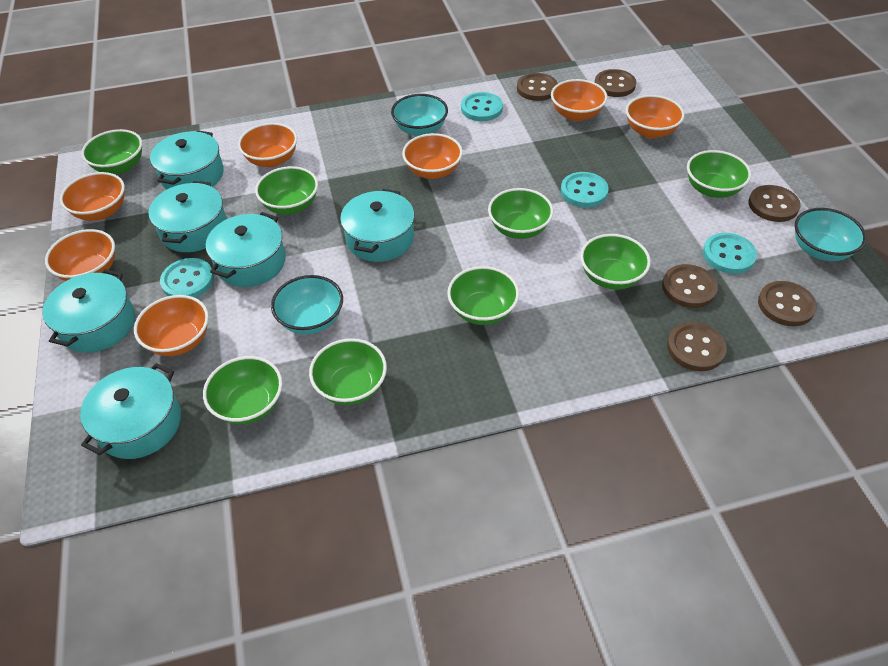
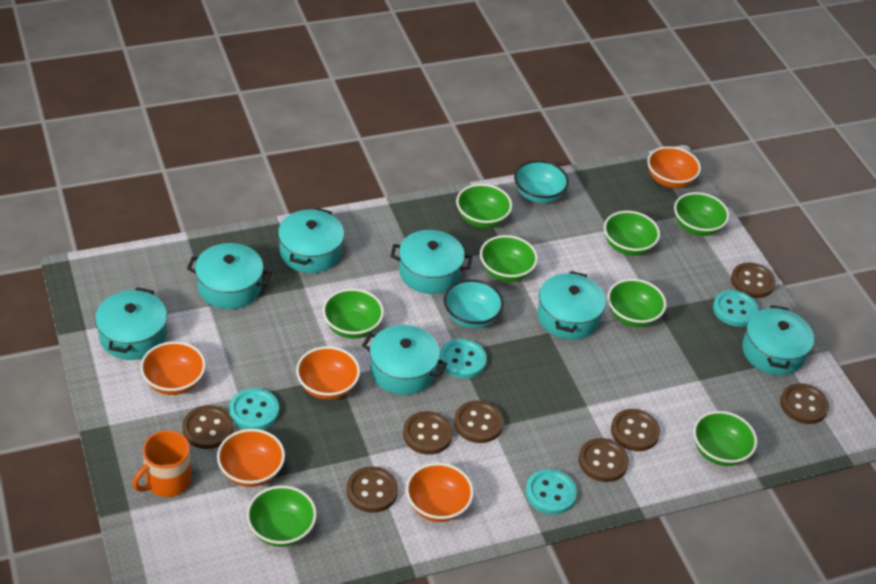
brown button: [517,73,558,101] [595,69,636,97] [662,264,718,308] [667,322,727,371] [748,185,801,222] [758,281,817,326] = 6 -> [182,405,233,449] [346,466,398,513] [403,411,453,455] [454,401,503,443] [578,438,629,482] [611,409,660,451] [731,263,776,298] [780,383,829,424] = 8
orange bowl: [45,229,115,281] [60,172,125,220] [134,295,209,356] [238,123,297,167] [402,133,463,179] [551,79,608,121] [626,95,685,138] = 7 -> [140,341,206,395] [217,429,285,487] [296,346,360,400] [406,463,474,522] [647,146,701,188] = 5
orange mug: none = 0 -> [133,430,191,497] = 1
turquoise bowl: [271,275,343,335] [391,94,448,136] [795,208,867,261] = 3 -> [444,279,504,329] [514,160,569,203] = 2
turquoise pot: [42,269,135,353] [80,363,181,459] [148,181,227,252] [150,130,224,189] [206,212,286,287] [340,189,414,262] = 6 -> [95,287,167,360] [187,243,272,309] [278,208,344,273] [362,325,447,395] [391,230,472,294] [537,271,606,340] [742,305,814,375] = 7

